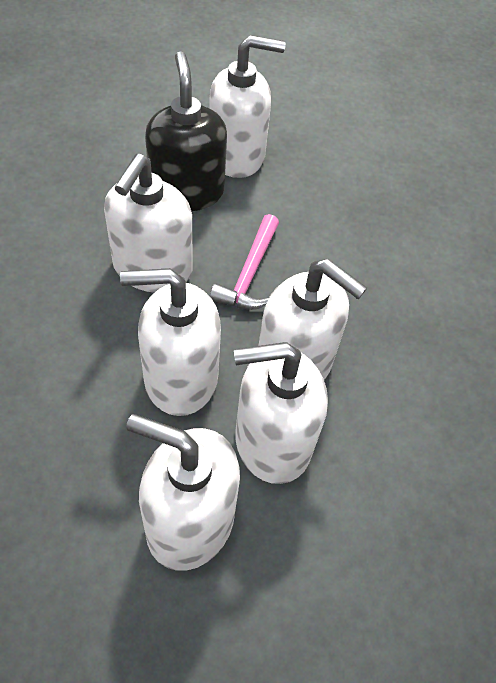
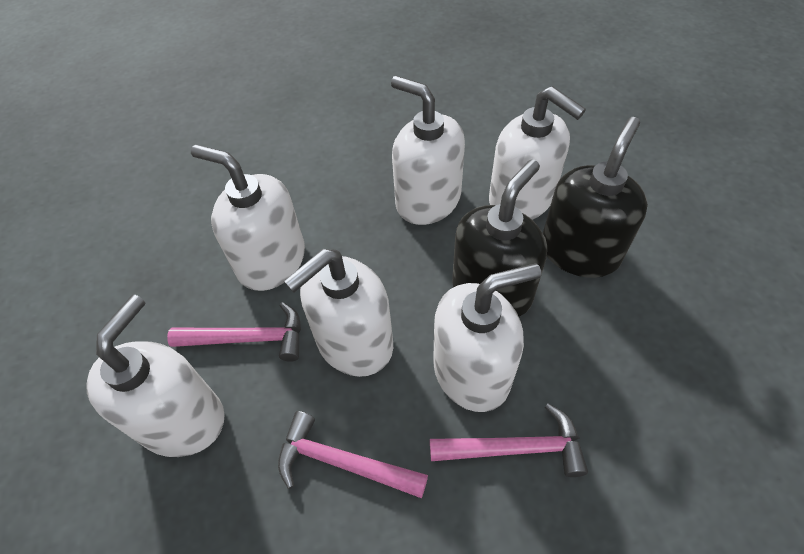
black soap dispenser: [145,51,227,211] = 1 -> [452,159,547,317] [543,117,648,278] = 2
pink hammer: [210,214,279,310] = 1 -> [167,302,301,362] [278,411,428,498] [430,403,588,477] = 3

